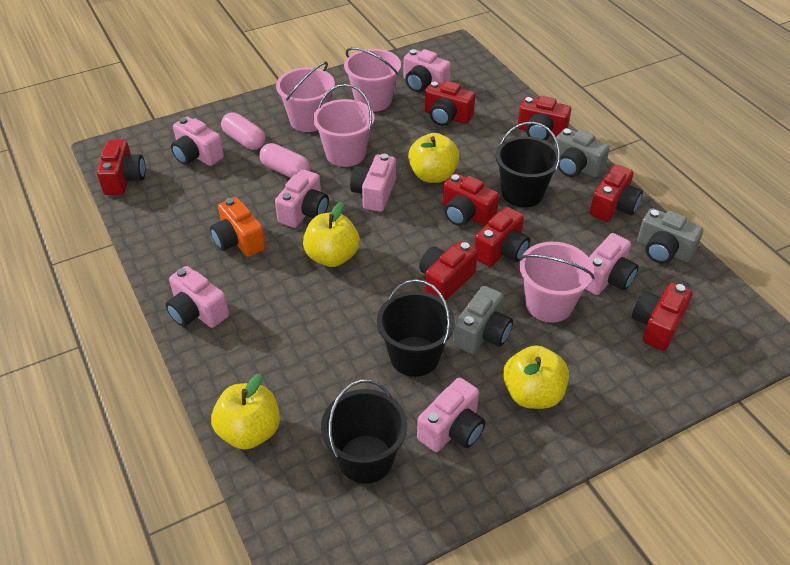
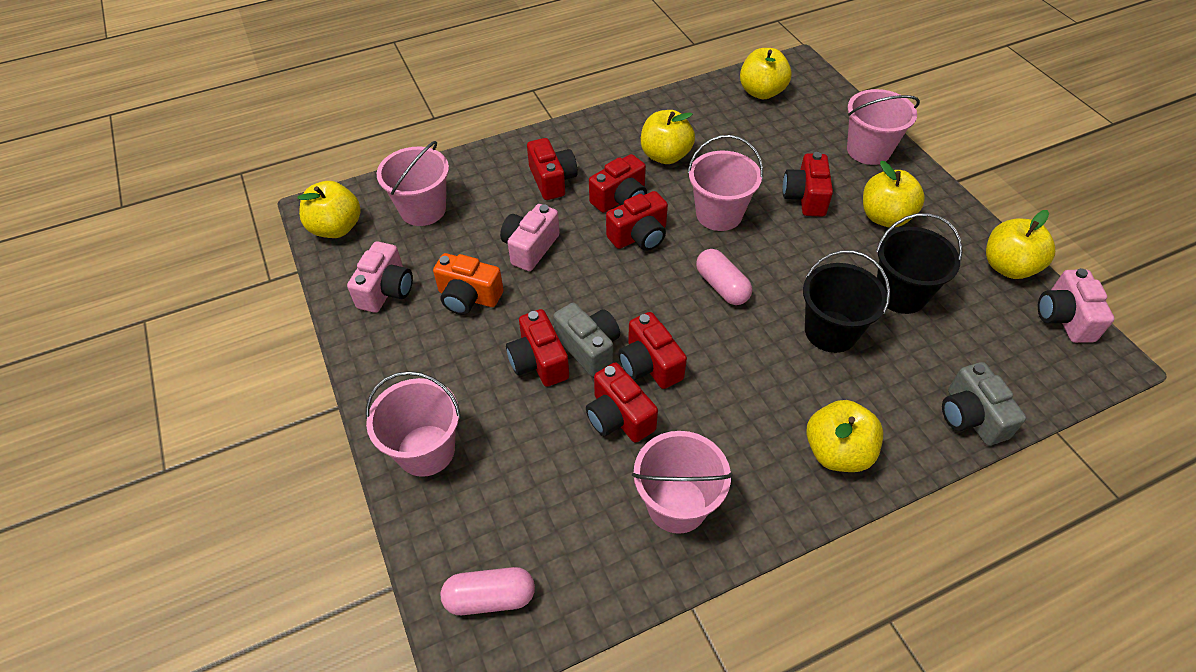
black bucket: [321,379,408,484] [377,279,455,377] [495,122,561,207] = 3 -> [803,250,890,353] [876,213,963,314] = 2
grey camera: [453,286,513,354] [555,128,610,177] [637,208,703,264] = 3 -> [553,303,620,377] [942,362,1026,446] = 2
pink bucket: [276,62,335,132] [313,84,375,167] [344,47,401,112] [519,242,595,322] = 4 -> [366,371,461,477] [377,141,449,226] [632,431,733,534] [688,135,763,231] [847,89,920,165] = 5
pink camera: [166,266,229,328] [171,117,224,166] [275,169,329,228] [350,154,396,212] [404,49,451,92] [417,377,485,452] [585,233,638,295] = 7 -> [347,241,413,313] [500,204,560,271] [1038,268,1115,343] = 3
red camera: [97,140,145,195] [419,241,478,301] [425,81,475,126] [443,173,499,226] [474,207,530,267] [517,96,571,141] [590,164,643,222] [632,283,693,351] = 8 -> [506,309,569,387] [527,138,578,200] [586,362,658,443] [589,154,647,213] [606,191,668,251] [618,312,687,389] [783,152,833,217] = 7
yellow apple: [211,374,280,450] [303,202,360,267] [408,133,460,183] [503,345,569,409] = 4 -> [297,181,361,238] [641,110,695,164] [740,48,792,100] [806,400,884,472] [863,161,925,227] [986,210,1055,279] = 6

